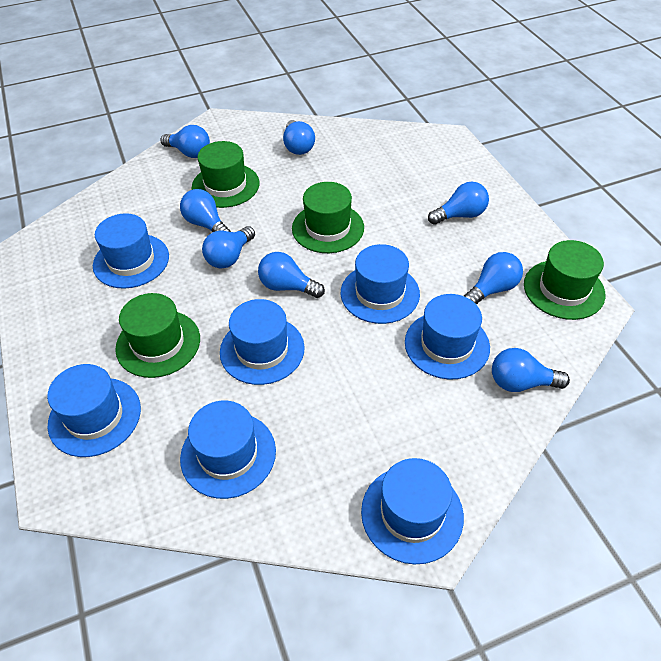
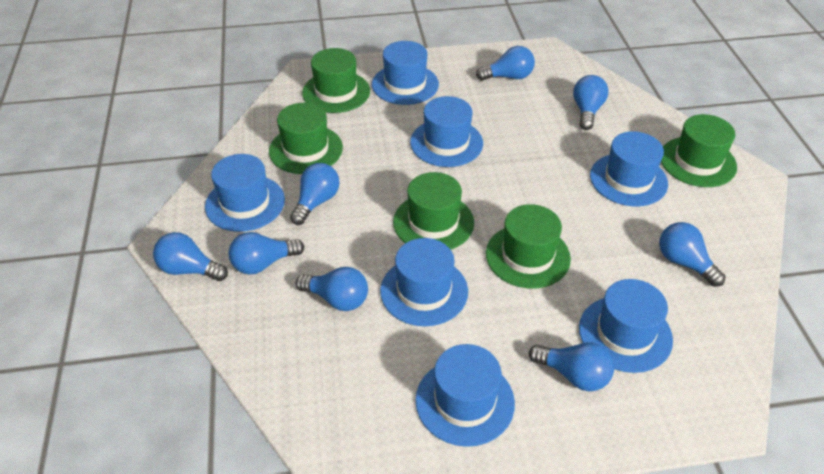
green hat: [115,293,200,378] [192,141,260,208] [292,182,364,253] [524,240,605,320] = 4 -> [269,103,343,174] [302,48,370,113] [393,172,474,250] [486,204,571,289] [661,114,737,187] = 5

